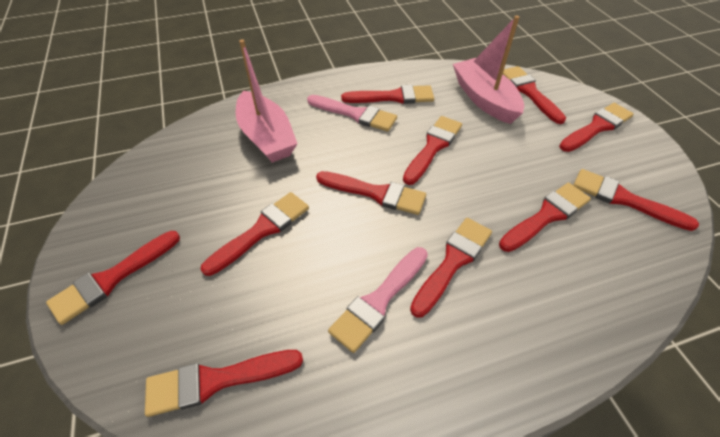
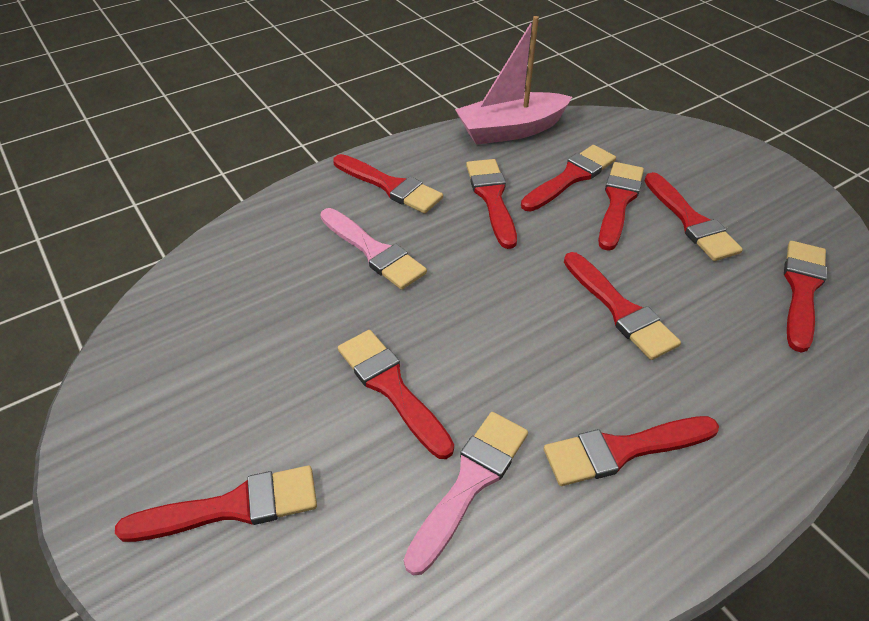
pink boat: [236,39,298,163] [453,15,524,124] = 2 -> [455,16,572,145] = 1
red brush: [46,231,180,325] [145,350,303,417] [201,192,309,276] [316,171,426,215] [341,85,434,104] [403,116,462,185] [410,218,492,318] [499,183,591,252] [503,66,566,124] [559,103,634,152] [573,169,699,231] = 11 -> [115,466,317,542] [333,154,443,213] [338,330,454,459] [466,159,517,249] [521,145,616,211] [544,416,719,486] [564,252,681,360] [598,162,644,251] [644,172,743,261] [784,241,827,353] = 10

